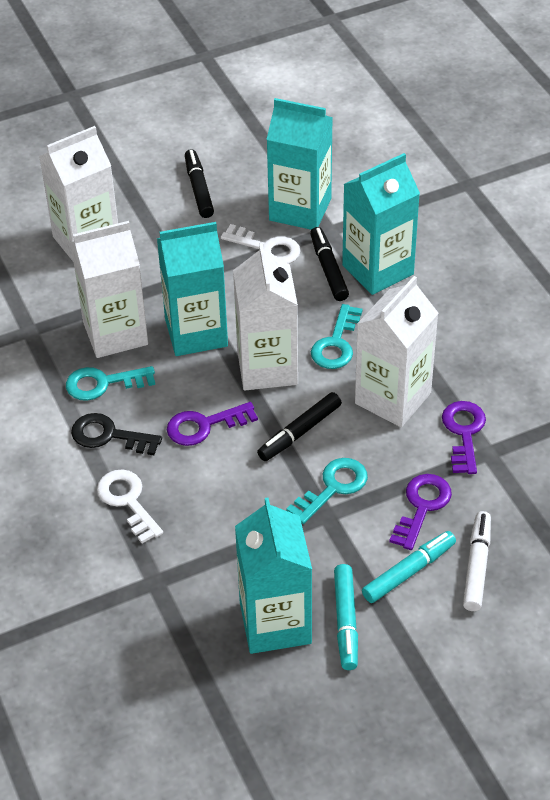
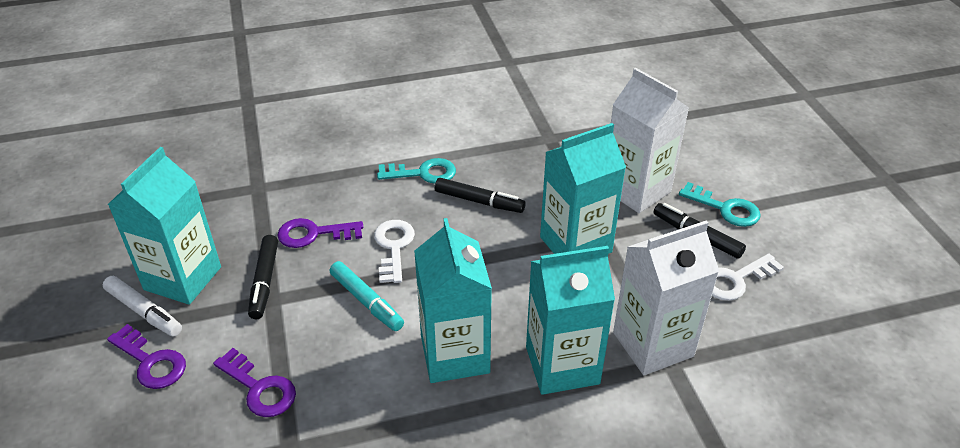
black key: [71,413,162,455] = 1 -> none = 0
turquoise key: [66,366,155,401] [287,458,368,524] [311,304,363,369] = 3 -> [377,158,456,184] [679,182,761,227] = 2
turquoise marker: [334,564,358,670] [362,531,456,603] = 2 -> [330,261,404,331] = 1
white carton: [39,126,118,261] [70,221,148,358] [233,243,298,391] [355,276,438,427] = 4 -> [611,68,689,213] [613,221,719,375] = 2

